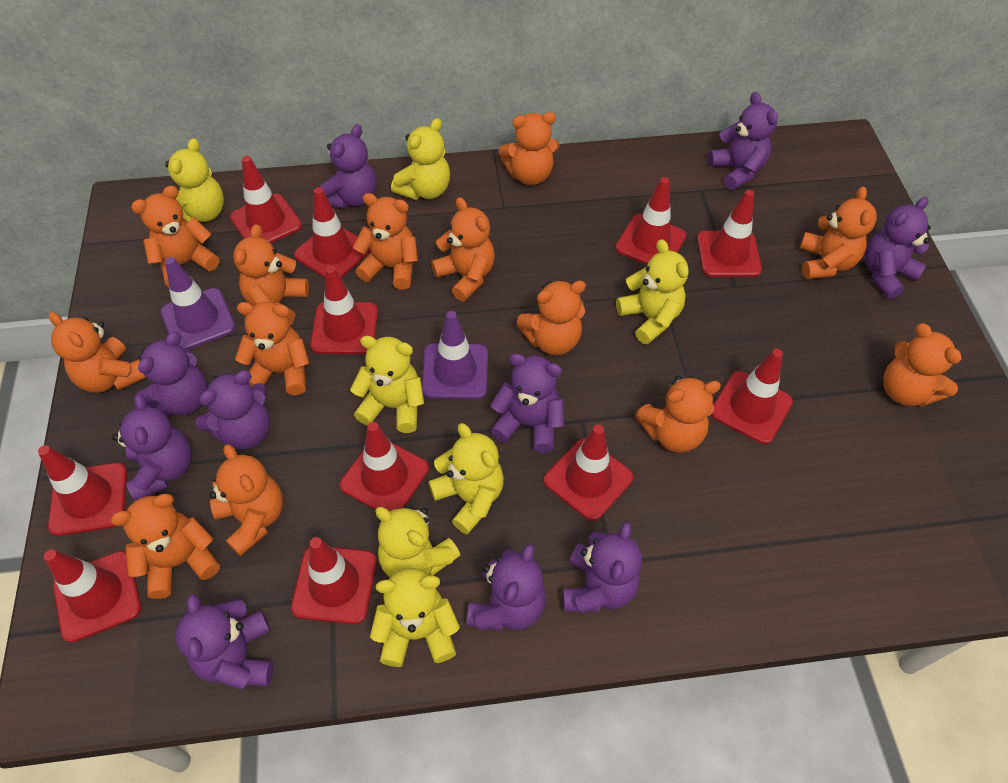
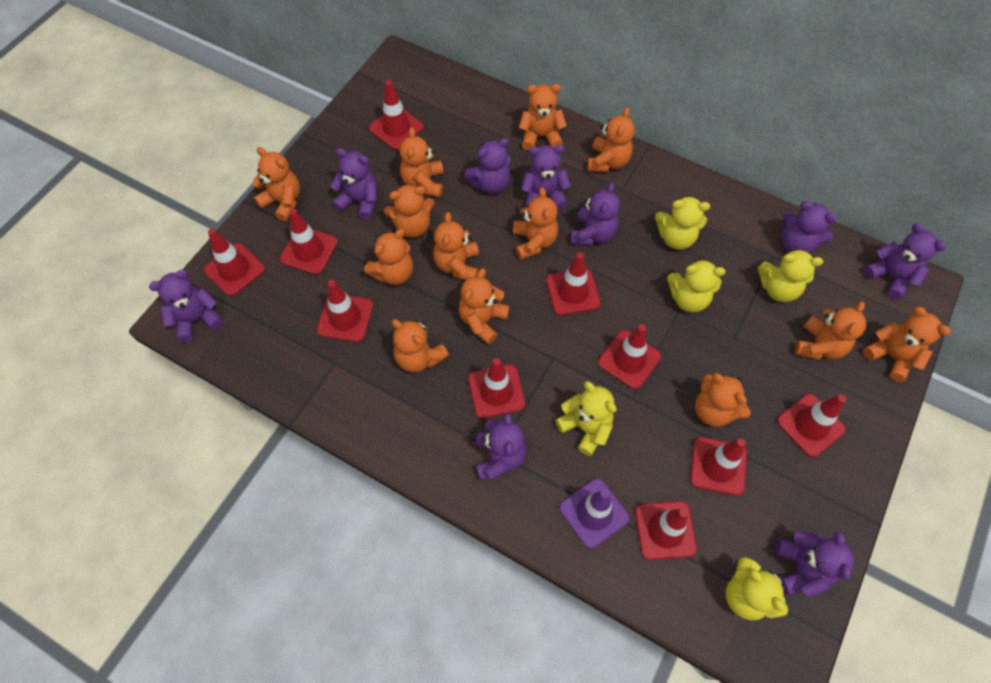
purple teddy bear: [112,394,191,501] [134,331,207,416] [175,594,273,689] [196,370,270,450] [320,124,376,209] [467,544,546,630] [490,353,565,453] [562,522,642,613] [708,92,778,190] [864,197,931,299] = 10 -> [149,270,224,342] [330,148,377,220] [464,138,511,194] [476,413,527,481] [521,145,571,210] [571,182,620,246] [775,531,854,598] [782,201,837,254] [864,223,946,300] = 9
purple traffic cone: [161,257,236,350] [422,311,488,399] = 2 -> [559,478,630,549] = 1
red traffic cone: [38,445,127,536] [44,549,141,643] [230,156,302,243] [291,537,377,624] [294,187,370,278] [310,266,378,354] [340,422,429,512] [544,424,633,521] [615,177,686,265] [697,190,762,277] [711,349,793,444] = 11 -> [204,229,265,296] [280,209,338,275] [317,280,373,342] [369,80,424,149] [468,358,525,419] [546,252,601,316] [598,324,661,389] [635,501,697,560] [690,437,747,496] [777,394,846,457] = 10
yellow teddy bear: [165,138,224,222] [350,336,424,433] [370,568,460,667] [375,506,460,577] [391,118,450,200] [428,423,504,534] [616,239,689,345] = 7 -> [555,381,617,456] [655,195,710,250] [667,258,726,313] [726,557,788,621] [757,248,823,302] = 5

